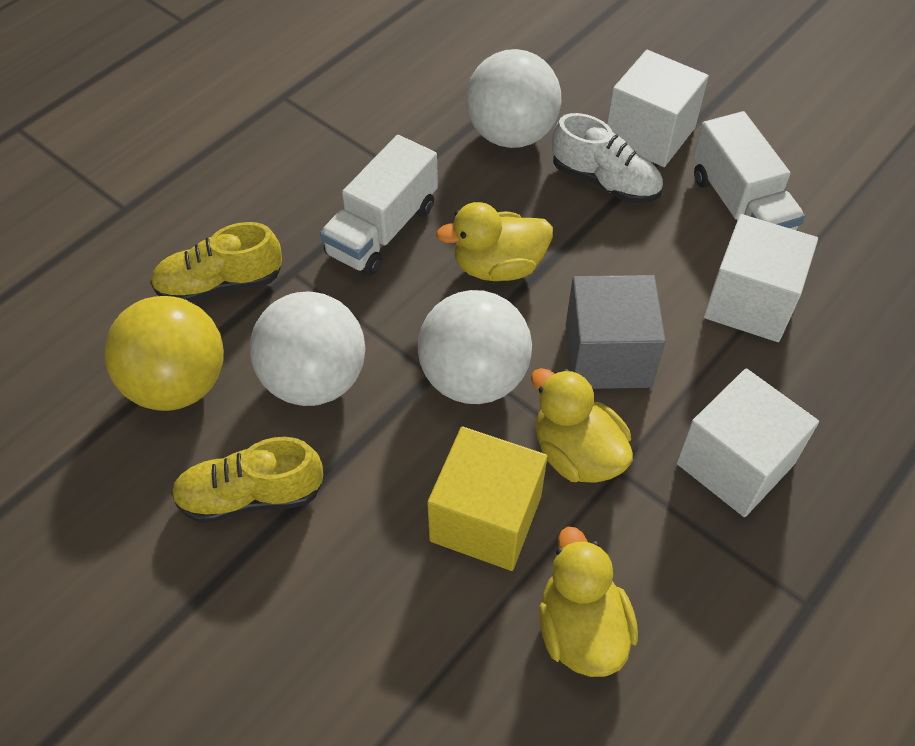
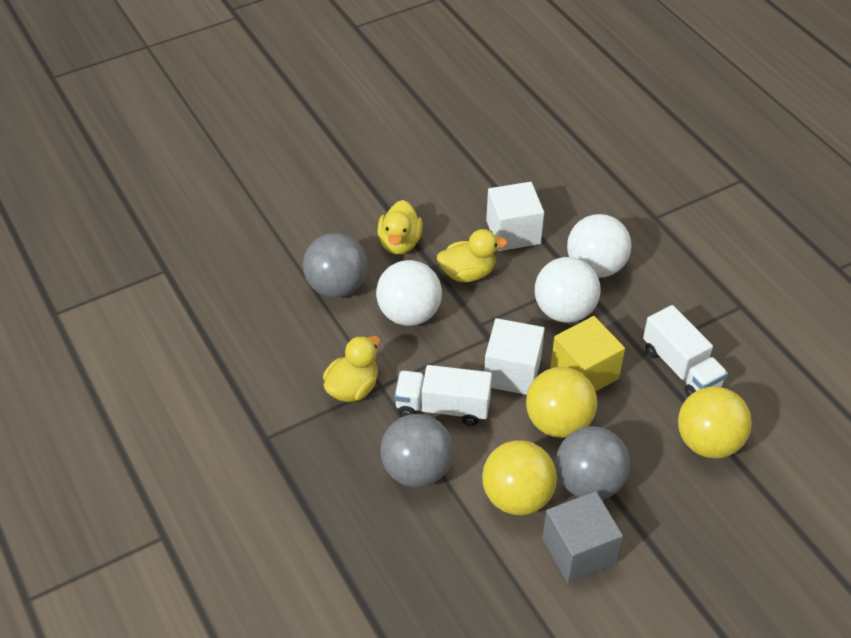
grey ball: none = 0 -> [303,233,368,298] [380,414,453,488] [556,426,630,500] = 3
white cube: [607,50,709,167] [676,368,819,517] [703,214,818,342] = 3 -> [484,318,545,395] [486,182,544,251] = 2
white shoe: [552,113,663,203] = 1 -> none = 0
yellow ball: [104,296,224,411] = 1 -> [482,440,557,515] [526,367,597,438] [678,386,752,458] = 3
yellow shoe: [150,222,282,303] [171,437,323,523] = 2 -> none = 0

